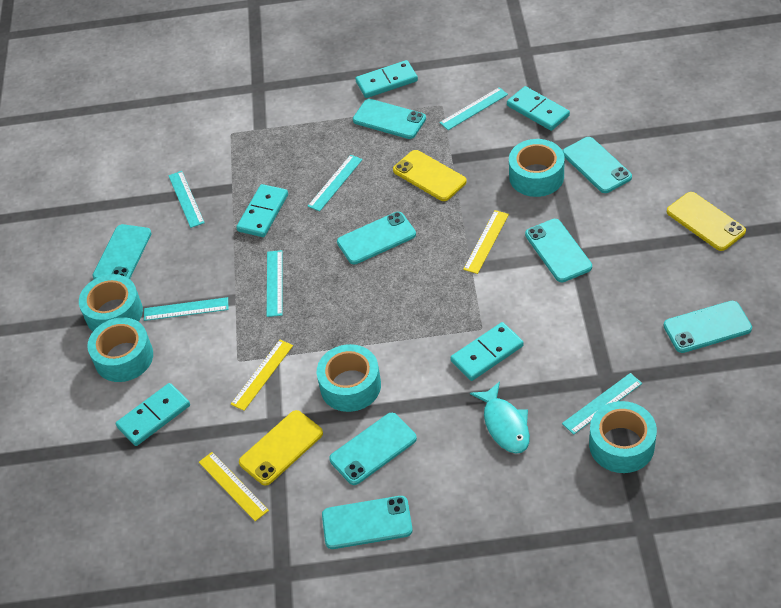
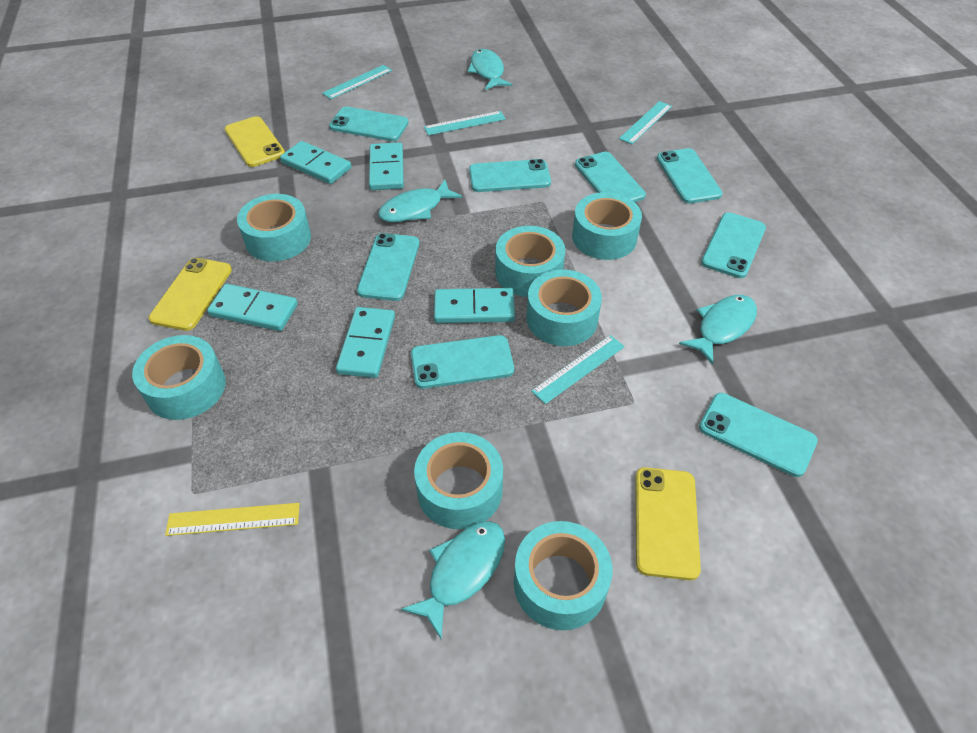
turquoise fish: [470,381,530,454] = 1 -> [378,180,462,222] [401,521,505,639] [468,49,512,90] [679,295,757,365] = 4
turquoise ruler: [144,297,228,321] [168,171,205,228] [267,250,282,317] [308,155,363,211] [439,87,508,130] [562,373,642,435] = 6 -> [322,65,392,99] [424,111,506,135] [531,335,625,404] [619,101,672,144] = 4
turquoise tape: [79,274,143,332] [87,317,153,382] [317,344,381,412] [509,139,565,197] [589,401,657,473] = 5 -> [132,335,226,420] [237,194,311,261] [414,432,503,529] [495,226,565,297] [514,521,612,630] [527,270,602,346] [572,192,642,260] = 7
yellow ruler: [199,452,269,521] [231,340,293,411] [463,210,509,274] = 3 -> [165,503,300,536] = 1

